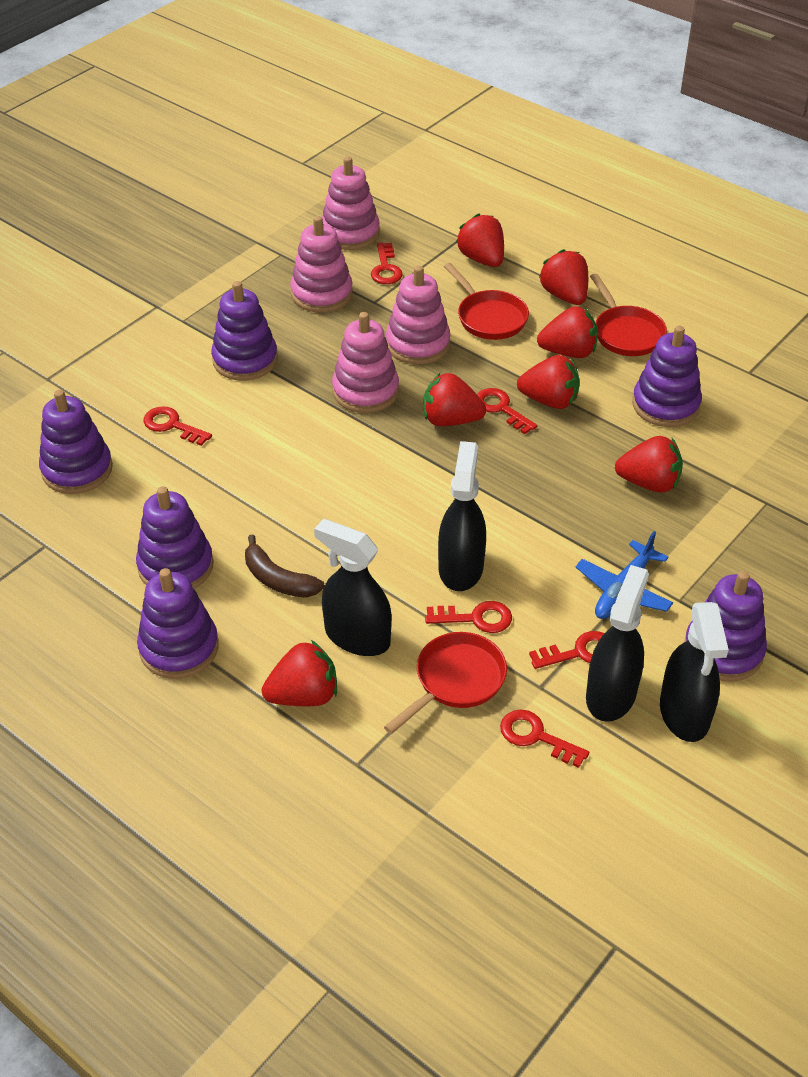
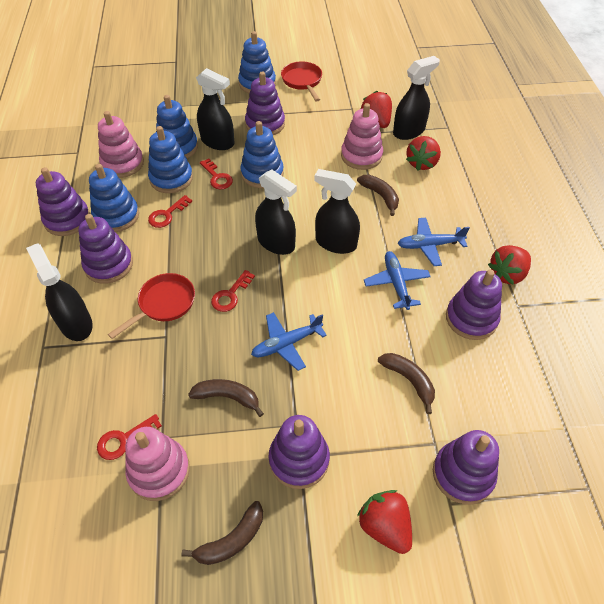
black spray bottle: [314,519,392,656] [438,441,486,591] [586,565,649,722] [660,602,729,742] = 4 -> [26,243,93,341] [196,68,234,150] [255,170,297,255] [314,169,360,254] [393,56,440,140] = 5
blue plane: [576,531,673,619] = 1 -> [251,312,327,371] [364,251,431,310] [397,218,470,266] = 3
blue stacking toy: none = 0 -> [89,164,139,232] [148,126,193,193] [156,95,198,158] [238,31,276,94] [240,121,284,188] = 5
brown banana: [245,535,324,598] = 1 -> [181,501,263,565] [188,379,264,417] [357,175,399,216] [378,353,435,414] = 4
pink stacking toy: [290,216,353,313] [322,157,380,250] [332,312,399,413] [386,266,451,365] = 4 -> [98,111,144,178] [125,427,190,501] [341,103,383,170] = 3
red key: [143,406,212,446] [371,243,403,284] [425,601,512,633] [477,388,537,434] [500,710,589,768] [529,631,604,669] = 6 -> [97,414,162,460] [148,195,192,228] [200,158,233,190] [211,270,255,312] = 4
red pan: [384,632,507,734] [444,263,529,340] [590,274,667,356] = 3 -> [108,273,195,339] [281,61,322,102] = 2
red strawberry: [262,640,337,706] [424,372,486,426] [456,214,504,267] [517,355,580,409] [537,306,598,358] [539,249,588,305] [615,436,683,493] = 7 -> [357,490,412,554] [361,91,392,128] [406,136,441,171] [488,245,531,285] = 4

